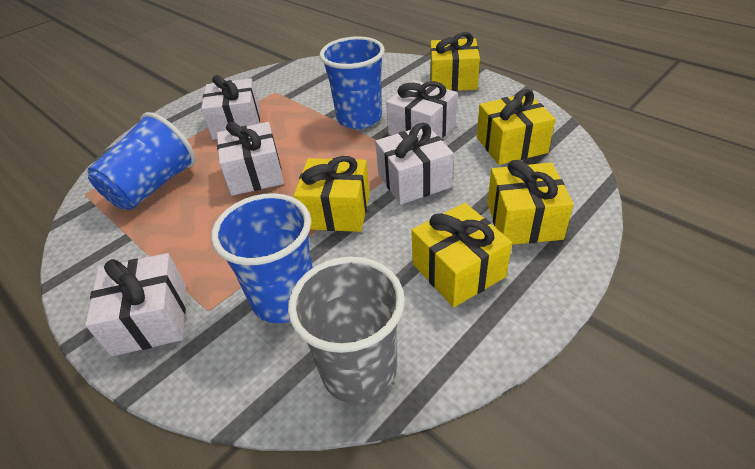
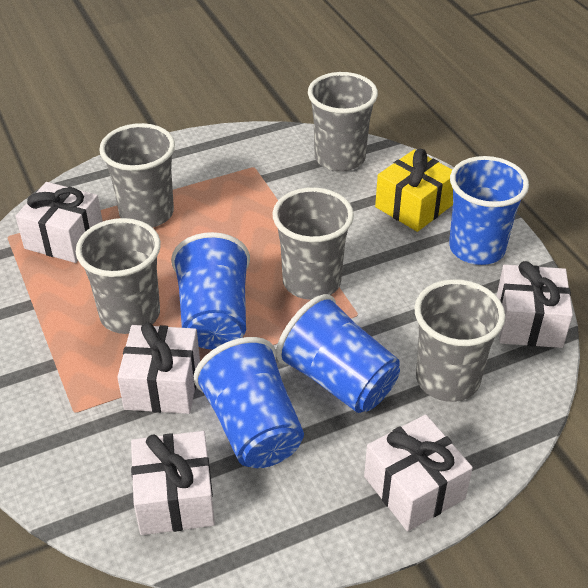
blue cup: [88,112,196,210] [211,193,313,323] [320,36,385,129] = 3 -> [171,232,250,349] [194,337,304,468] [276,294,400,413] [449,156,529,265] = 4
grey cup: [288,257,405,404] = 1 -> [76,218,161,334] [99,123,175,228] [272,187,354,300] [308,72,378,172] [414,279,505,402] = 5
yellow gift: [293,156,370,232] [411,203,512,307] [431,32,480,91] [477,89,555,165] [487,160,574,245] = 5 -> [375,149,453,232] = 1

